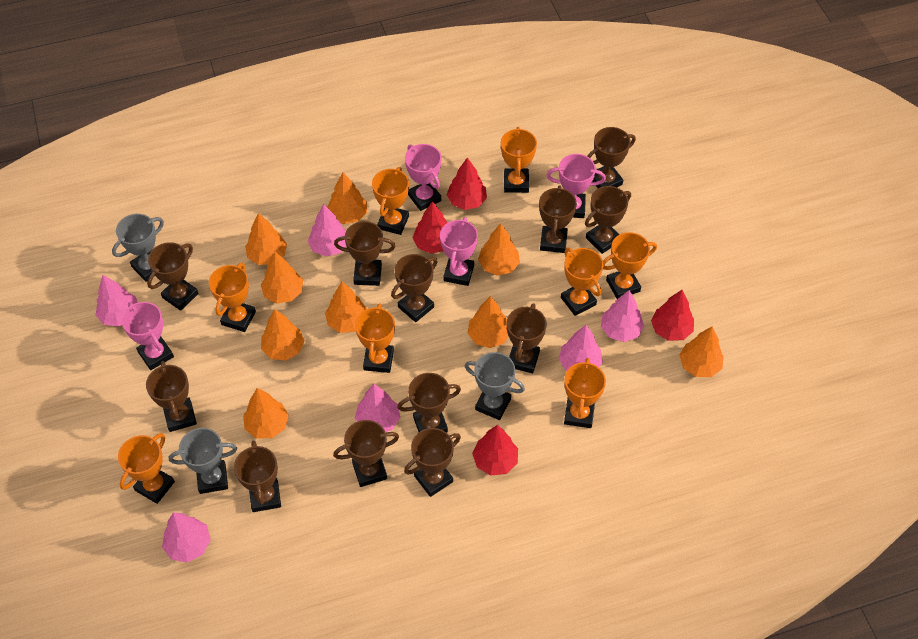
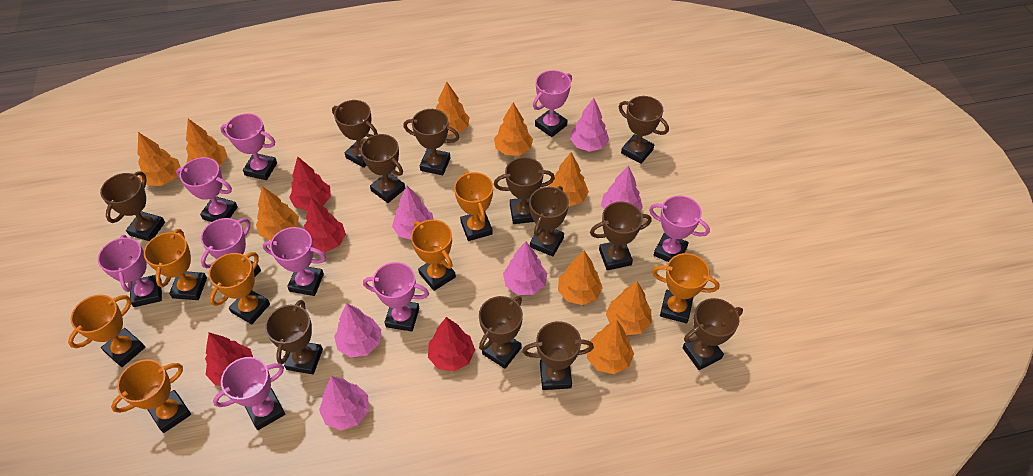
grey trophy: [112,214,164,282] [169,428,237,494] [465,352,525,420] = 3 -> none = 0
orange trophy: [118,433,175,504] [209,263,256,332] [355,303,395,373] [372,167,409,235] [501,127,537,193] [561,248,603,316] [564,358,606,428] [603,232,657,299] = 8 -> [68,295,145,367] [111,359,191,433] [144,229,207,300] [209,252,270,324] [411,220,456,291] [454,171,493,241] [652,253,719,324] = 7
pink trophy: [121,302,174,370] [405,144,441,211] [440,217,478,286] [546,154,606,218] = 4 -> [98,235,162,307] [176,157,238,222] [201,218,261,276] [213,357,285,430] [220,113,277,180] [263,227,326,296] [363,262,429,331] [533,70,572,137] [649,196,710,262] = 9

